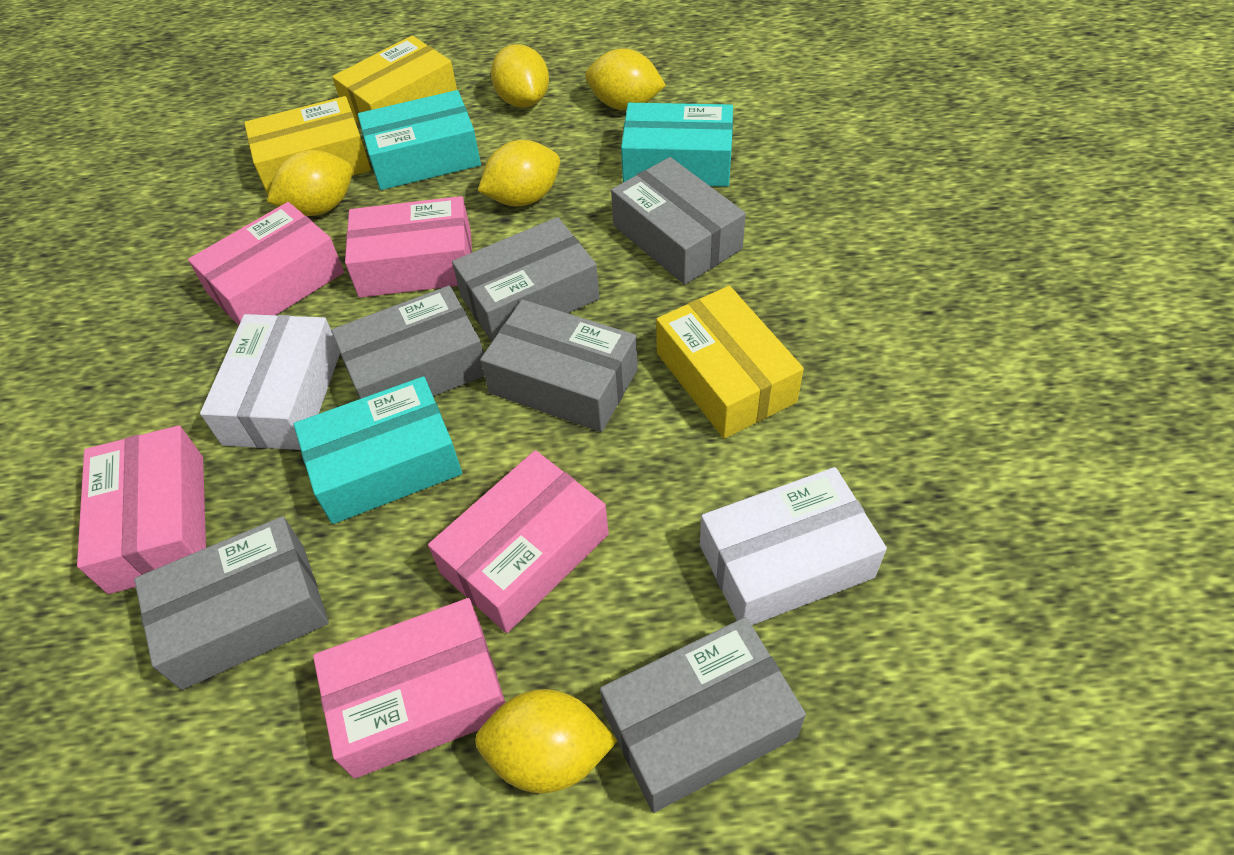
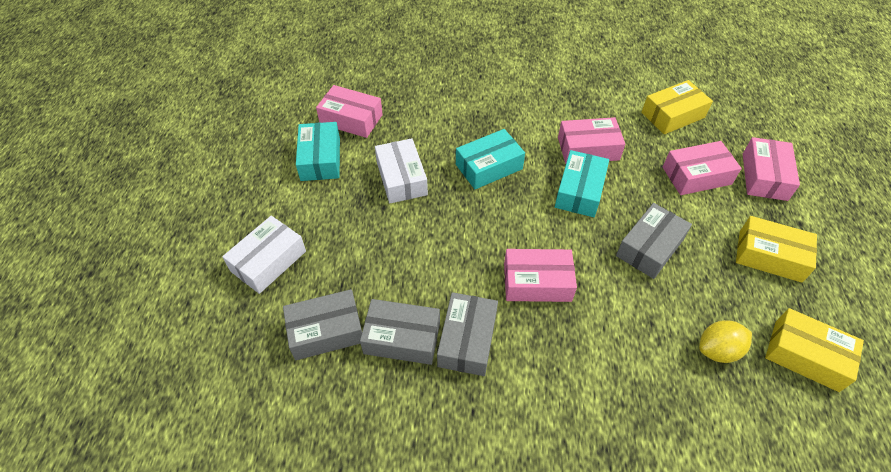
grey box: [134,516,329,690] [331,286,484,399] [452,217,599,342] [480,299,638,432] [600,617,806,813] [611,157,746,285] = 6 -> [283,289,362,360] [360,299,440,365] [437,292,498,376] [616,203,692,279] = 4
yellow lemon: [267,150,353,216] [475,689,618,793] [478,140,560,206] [491,44,549,108] [585,48,666,110] = 5 -> [699,320,752,363] = 1

